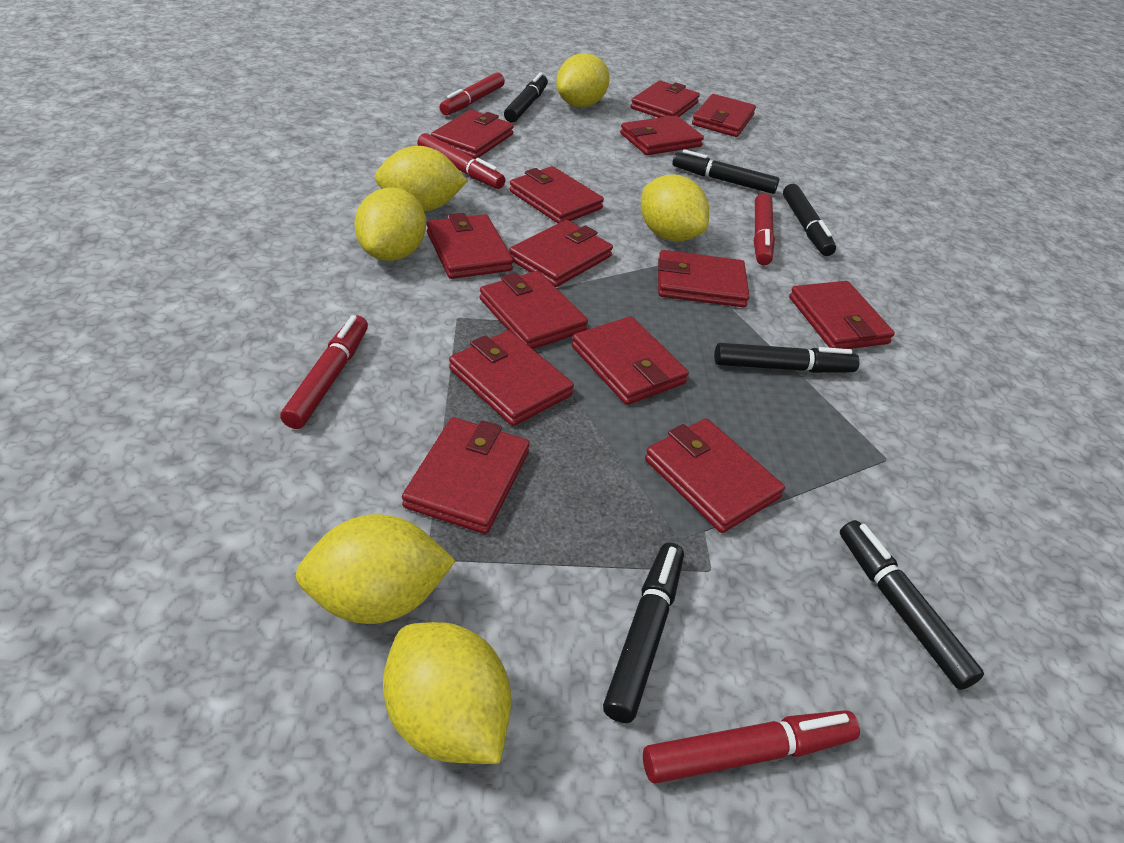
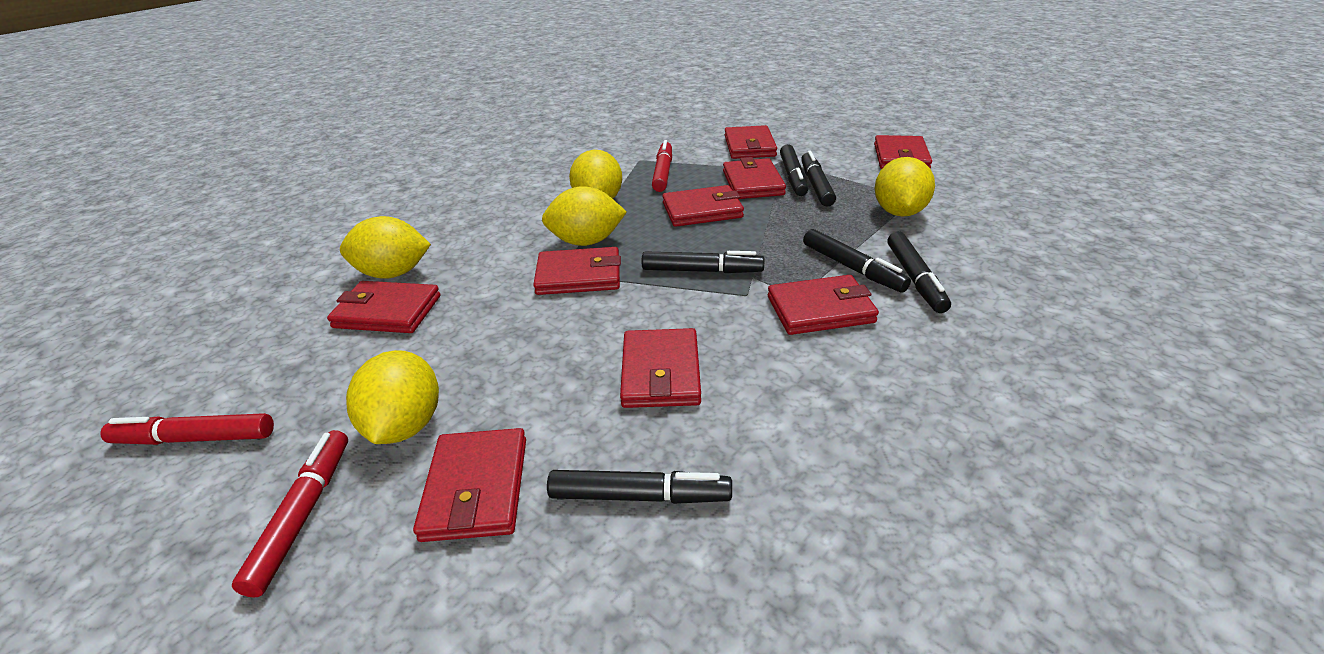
red marker: [280,315,368,429] [417,133,505,189] [439,72,505,115] [643,710,860,784] [754,193,775,265] = 5 -> [100,413,274,445] [232,430,348,598] [652,140,672,192] = 3
red wallet: [402,417,530,534] [427,213,513,279] [431,110,514,159] [449,330,574,426] [480,271,588,349] [509,220,613,287] [510,166,604,223] [572,316,689,405] [620,115,704,155] [631,80,700,118] [645,418,785,533] [658,250,749,307] [692,94,756,137] [789,281,895,349] = 14 -> [327,281,440,333] [413,428,526,542] [533,247,621,295] [620,328,701,408] [662,185,744,227] [723,157,786,199] [725,125,777,159] [768,275,879,335] [874,135,932,169] = 9
yellow lemon: [295,514,456,624] [354,187,426,261] [375,146,468,211] [383,622,511,764] [556,53,610,107] [641,174,709,242] = 6 -> [340,216,431,279] [346,350,439,444] [542,186,627,246] [569,150,622,199] [875,157,935,217] = 5

